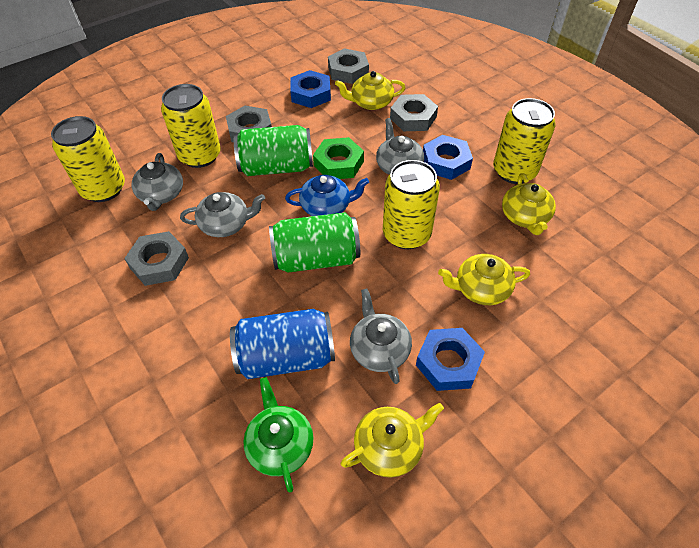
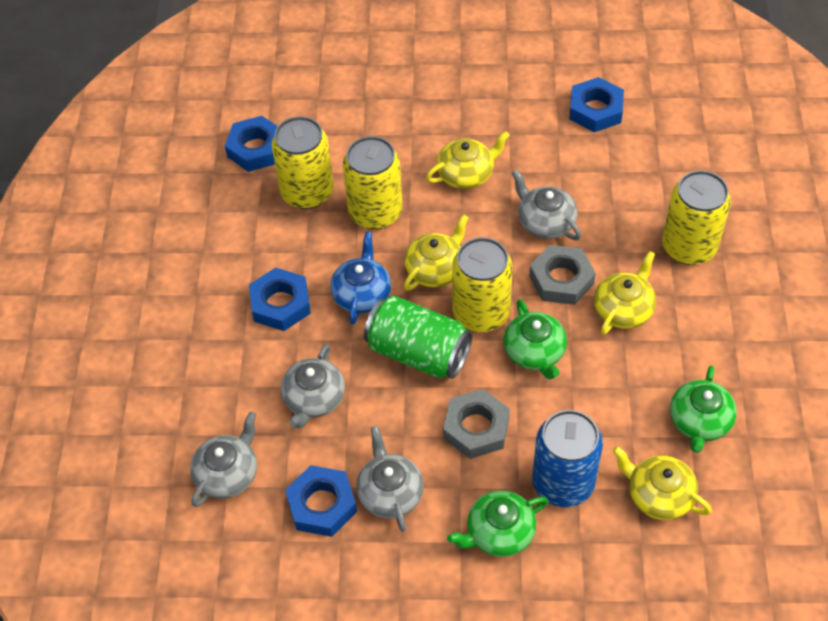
blue nut: [290,70,331,108] [416,328,485,391] [423,135,473,180] = 3 -> [225,116,278,172] [249,267,311,331] [285,465,357,537] [569,77,624,132] = 4
green can: [234,125,313,176] [269,212,360,273] = 2 -> [364,296,472,379] = 1
green nut: [313,137,364,179] = 1 -> none = 0
green teapot: [243,377,314,493] = 1 -> [447,490,549,557] [504,299,567,379] [670,365,737,453] = 3
grey nut: [124,231,189,286] [226,106,272,143] [328,48,369,84] [390,94,438,131] = 4 -> [443,389,510,459] [529,245,596,305] = 2

